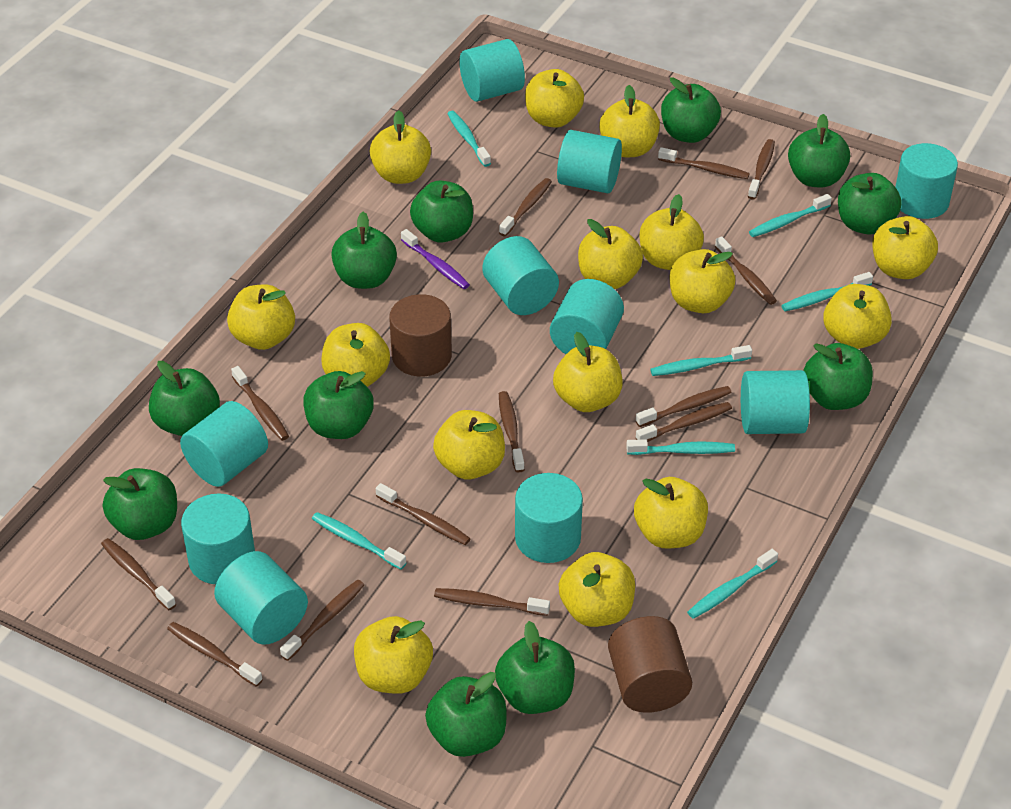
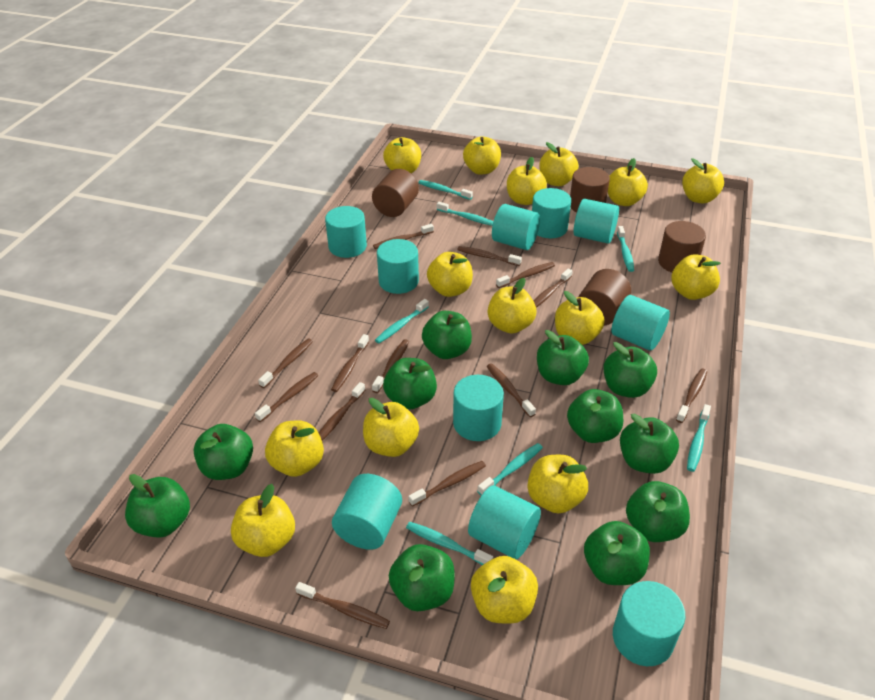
brown cylinder: [389,294,452,376] [608,616,692,713] = 2 -> [372,169,419,217] [570,167,610,213] [578,269,631,326] [658,221,706,272] = 4
purple toothbrush: [401,229,470,289] = 1 -> none = 0

